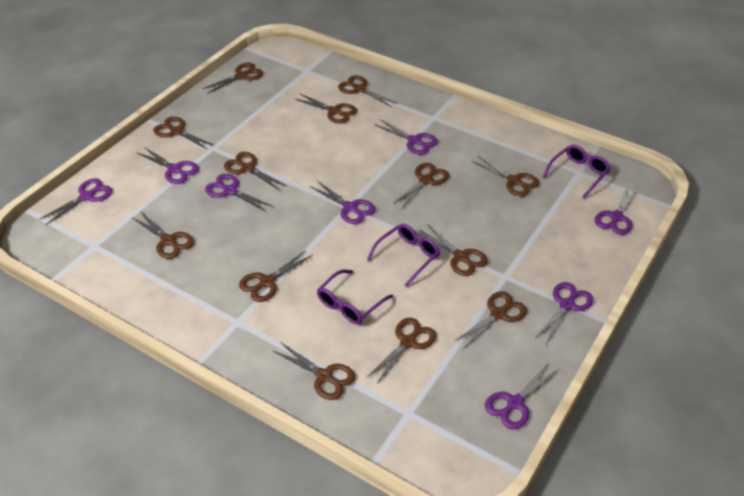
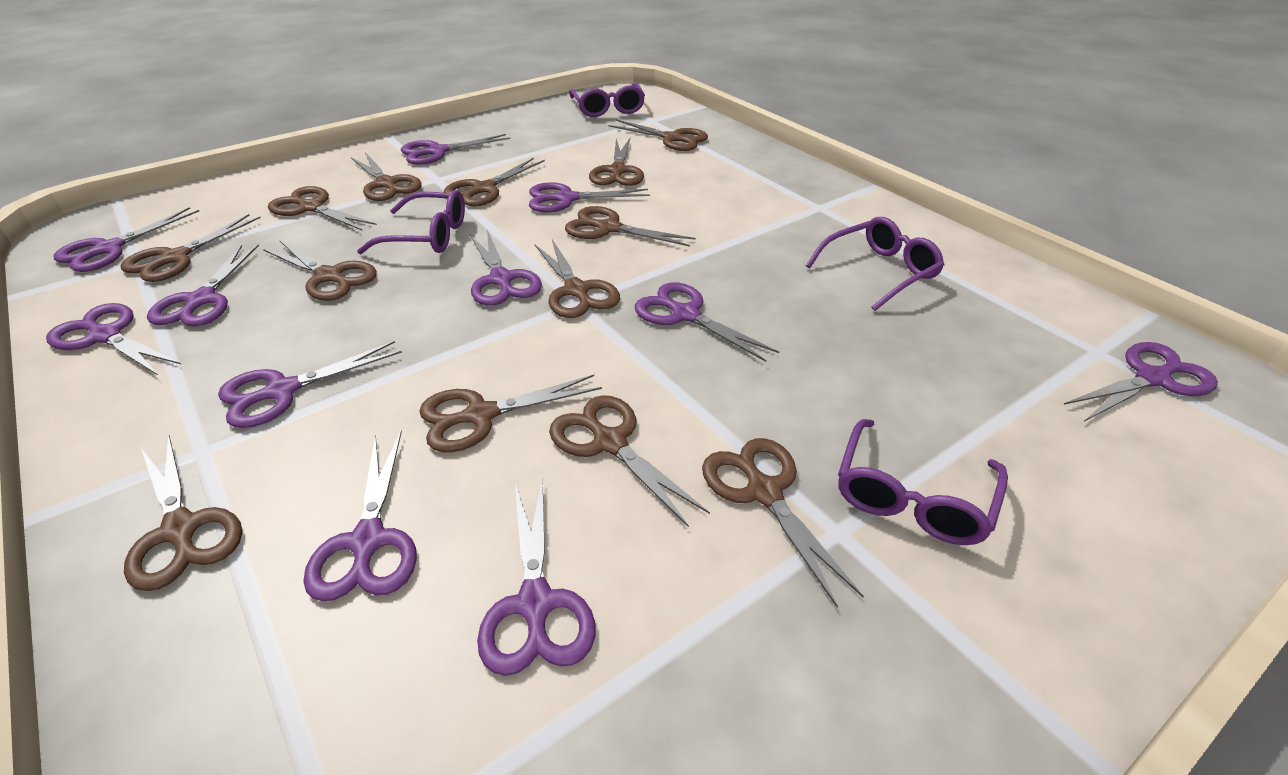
purple glasses: [317,269,393,324] [367,224,440,287] [543,145,611,198] = 3 -> [357,190,465,254] [569,83,645,117] [806,217,944,311] [838,419,1008,545] = 4
purple scissors: [39,178,112,225] [138,147,199,184] [205,174,273,211] [310,181,375,224] [374,119,438,155] [485,363,559,429] [535,282,593,343] [595,185,638,235] = 8 -> [46,303,181,375] [53,207,199,272] [147,244,259,327] [218,341,402,428] [303,431,417,602] [401,134,510,165] [470,230,542,306] [477,477,595,676] [529,182,650,212] [635,283,779,362] [1064,342,1218,422] = 11

